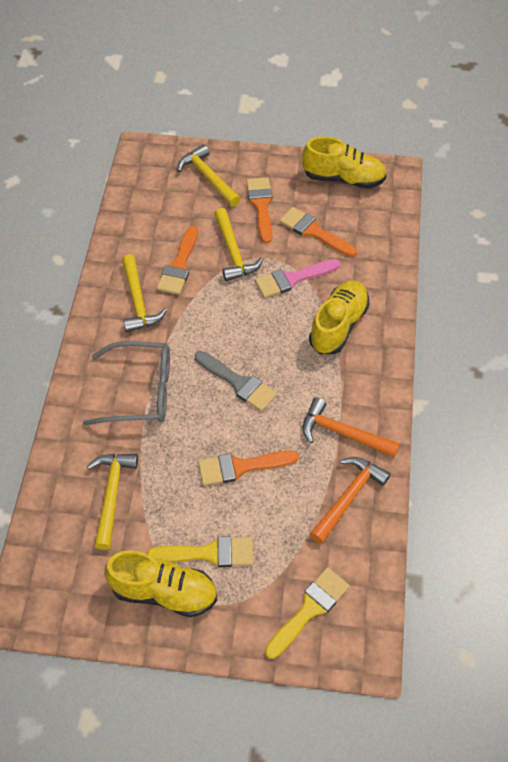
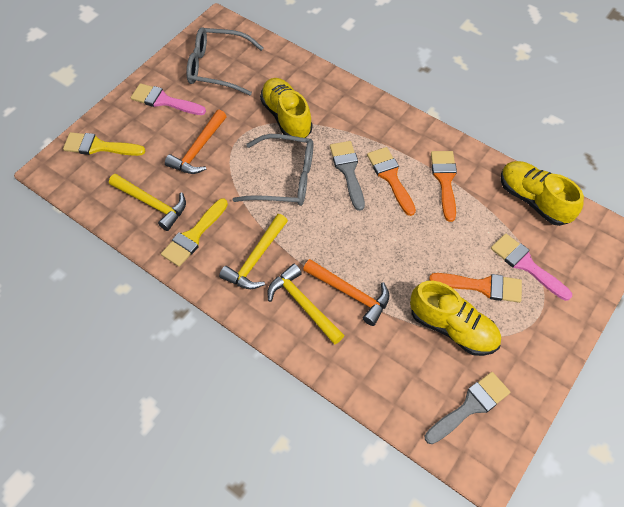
grey brush: [195,351,277,412] = 1 -> [330,141,365,211] [425,372,510,444] = 2
grey glasses: [83,341,170,426] = 1 -> [186,27,263,95] [232,134,313,206] = 2
orange brush: [157,226,198,295] [198,450,299,486] [246,177,272,243] [280,207,357,257] = 4 -> [367,147,416,216] [429,273,522,303] [431,151,457,222] = 3
pink brush: [255,259,340,298] = 1 -> [131,83,206,115] [491,233,572,301] = 2
yellow hammer: [87,454,138,550] [122,254,167,332] [177,144,241,207] [214,208,263,281] = 4 -> [109,174,186,231] [219,214,288,289] [268,264,344,345] = 3

